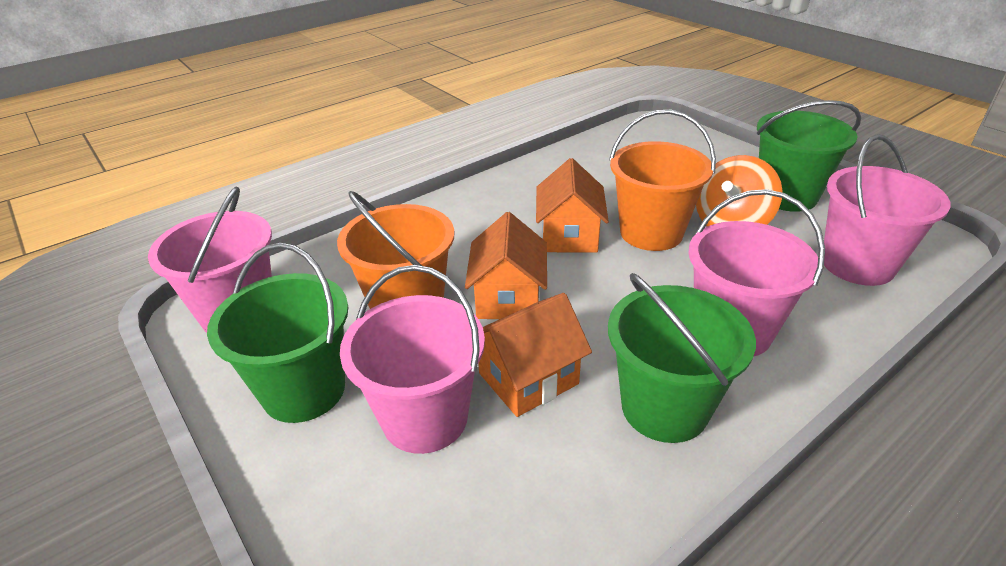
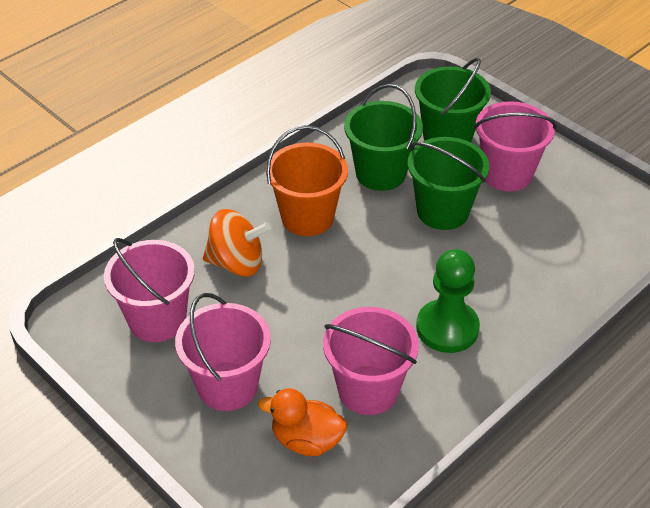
green pawn: none = 0 -> [416,249,480,353] = 1
orange bucket: [337,191,454,309] [609,110,716,251] = 2 -> [266,125,348,236] = 1
orange duck: none = 0 -> [258,388,347,456] = 1
orange house: [465,212,547,319] [478,293,592,417] [536,158,609,253] = 3 -> none = 0

